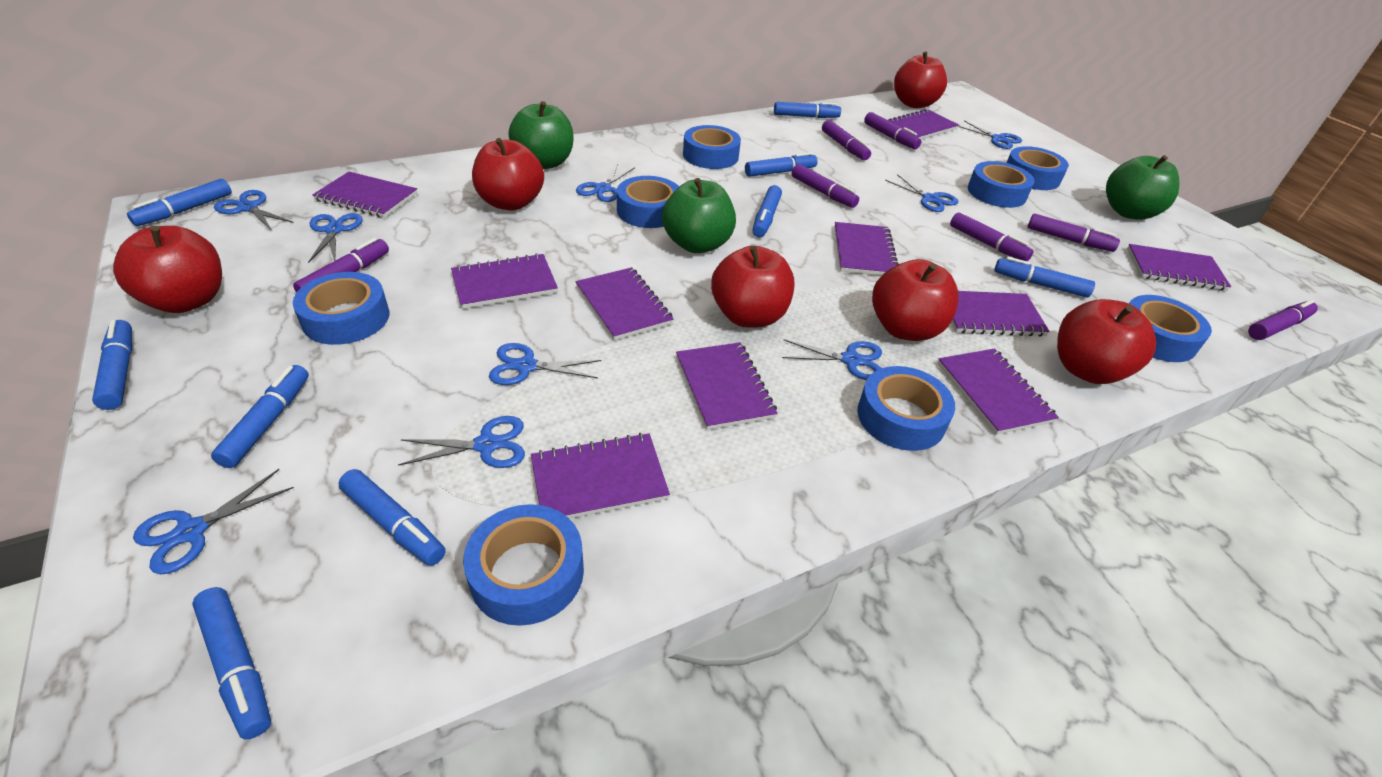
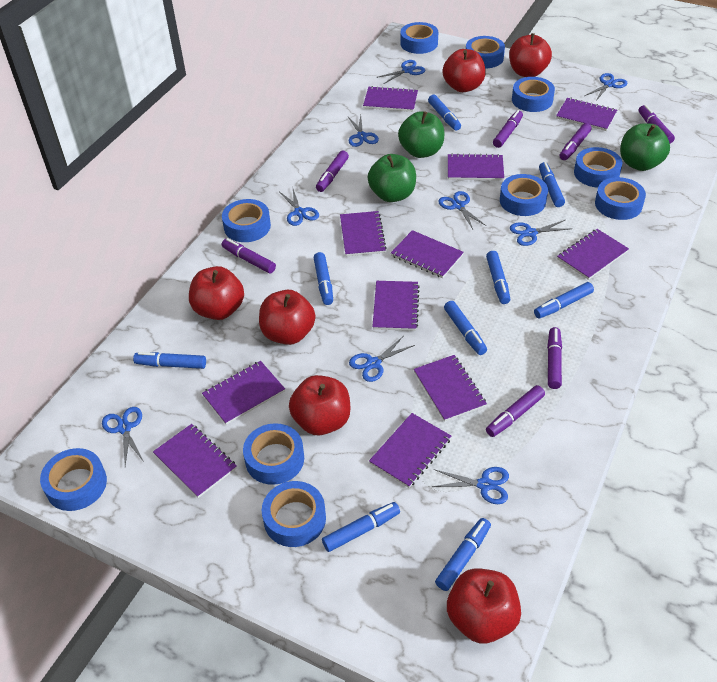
blue tape: [293,272,389,345] [463,504,584,626] [617,176,679,228] [683,125,741,169] [857,366,955,451] [968,161,1035,208] [1007,146,1069,190] [1129,295,1212,362] = 8 -> [40,448,107,511] [222,199,271,242] [243,423,304,485] [262,481,326,547] [400,22,438,54] [466,36,505,68] [500,174,548,216] [512,77,555,112] [574,147,622,188] [595,177,646,220] = 10
purple notebook: [312,172,417,218] [451,253,558,309] [531,433,670,519] [576,267,673,340] [676,342,778,430] [834,222,899,275] [888,109,959,139] [938,348,1059,435] [951,291,1050,337] [1127,244,1231,291] = 10 -> [153,424,237,498] [202,361,285,425] [340,211,386,256] [363,86,418,112] [369,413,451,488] [372,281,420,331] [391,230,464,278] [414,355,487,422] [448,153,504,181] [556,98,617,131] [557,229,629,280] = 11

